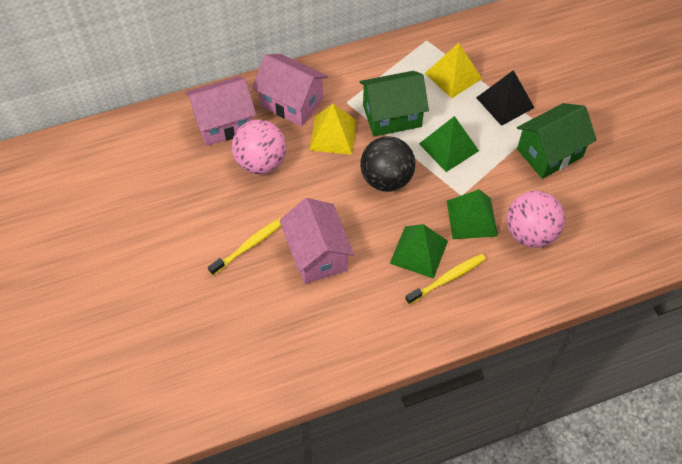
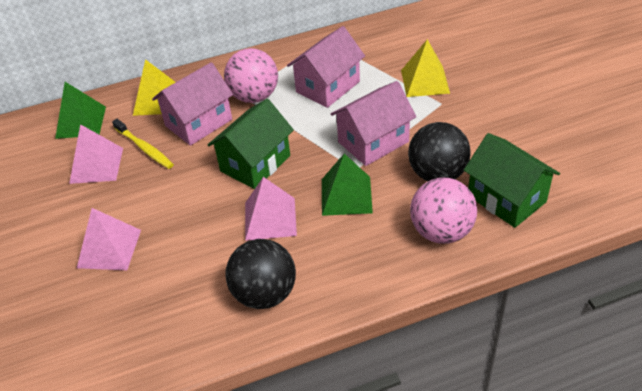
black ball: [360,136,416,192] = 1 -> [225,239,296,309] [408,122,471,181] = 2
black pyramid: [476,70,535,126] = 1 -> none = 0
green pyramid: [390,224,448,279] [419,116,479,172] [447,189,498,239] = 3 -> [55,82,106,139] [322,153,373,216] = 2
pink pyramid: none = 0 -> [69,124,123,184] [77,208,141,270] [245,177,297,241] = 3
yellow toothbrush: [208,217,282,275] [405,254,486,305] = 2 -> [112,119,174,169] = 1

